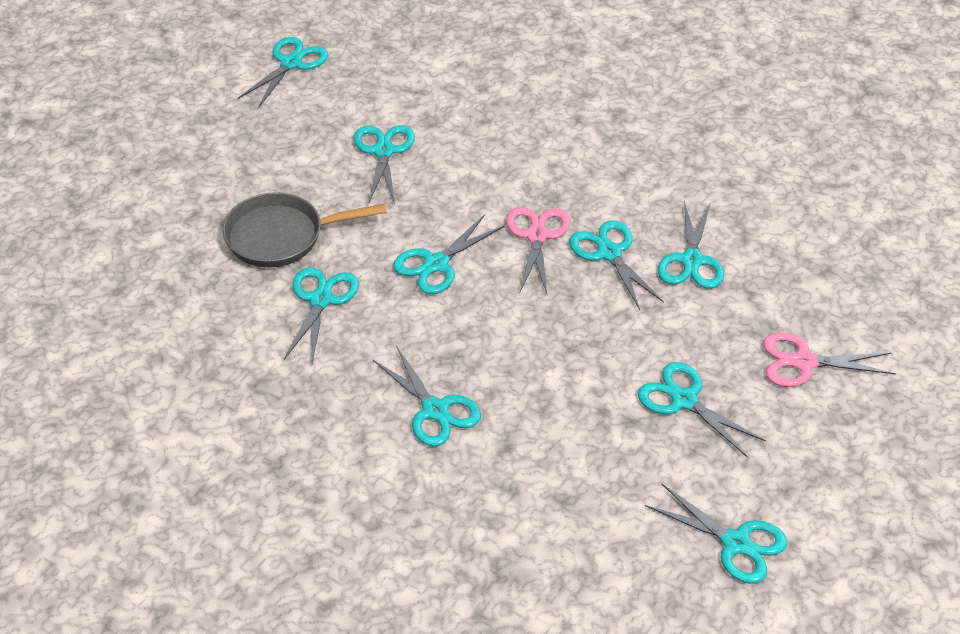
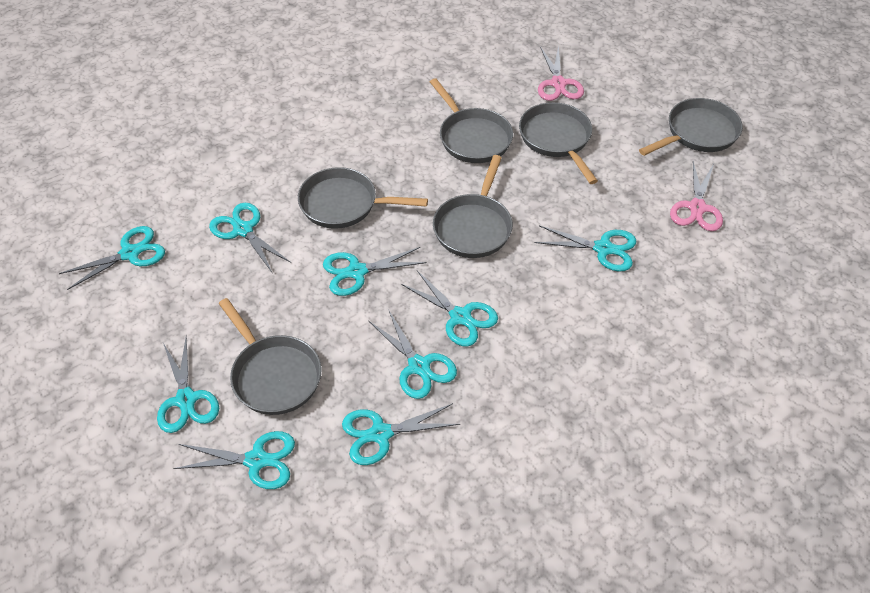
grey pan: [223,192,387,267] = 1 -> [219,298,322,415] [298,167,428,229] [430,78,513,163] [433,155,513,258] [519,102,598,184] [639,98,743,156] = 6

